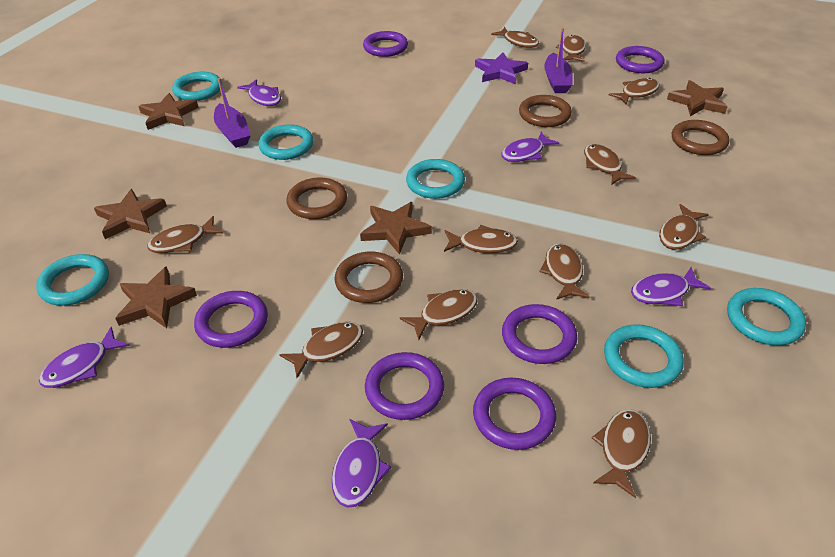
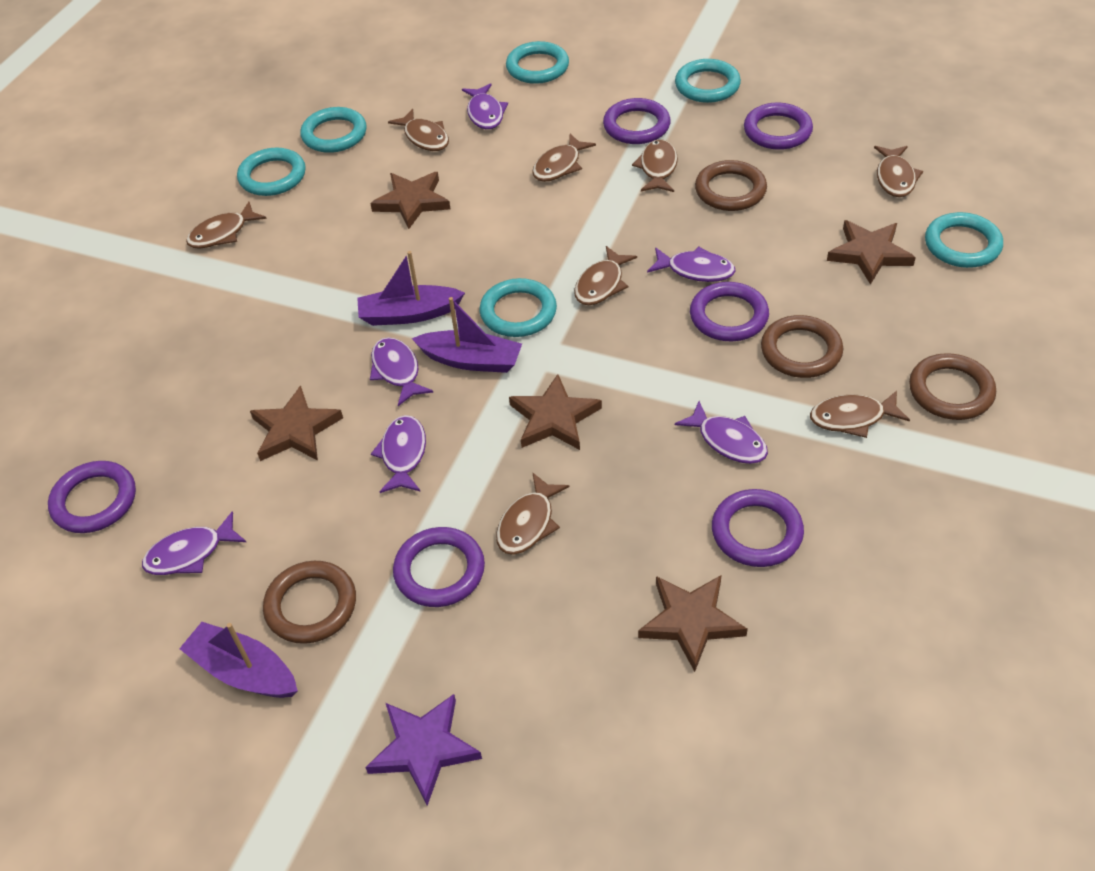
brown fish: [147,216,224,253] [279,322,363,378] [400,289,478,340] [444,225,518,253] [491,27,539,48] [539,243,590,300] [556,35,586,62] [584,144,636,185] [592,409,651,498] [609,78,660,105] [659,204,709,250] = 11 -> [186,202,267,249] [388,109,449,151] [496,472,569,555] [532,134,596,182] [574,246,637,305] [632,139,678,192] [810,391,910,438] [874,146,923,197] = 8
purple boat: [214,78,251,148] [544,28,572,93] = 2 -> [179,622,298,698] [357,251,465,326] [412,297,522,373] = 3
purple fish: [39,327,130,388] [237,79,281,106] [332,419,391,508] [502,132,559,162] [631,267,711,306] = 5 -> [142,511,246,575] [370,337,433,406] [371,415,426,493] [462,83,508,129] [647,247,736,282] [675,401,768,464] = 6

